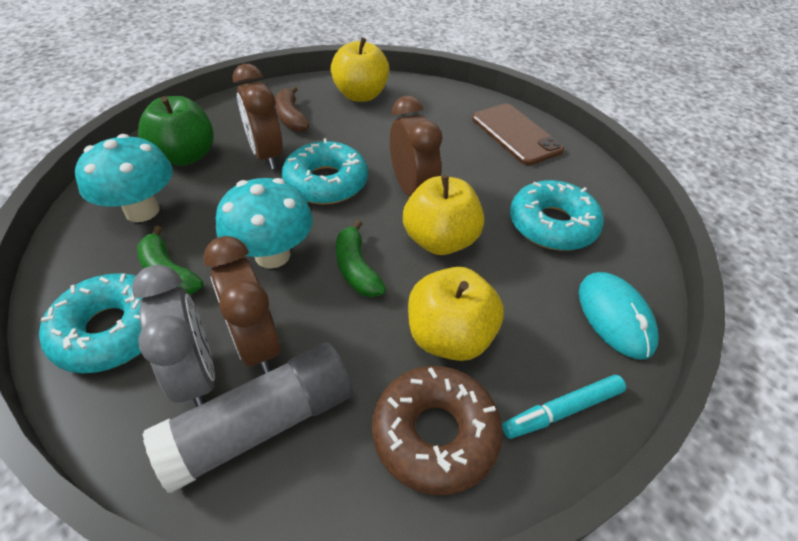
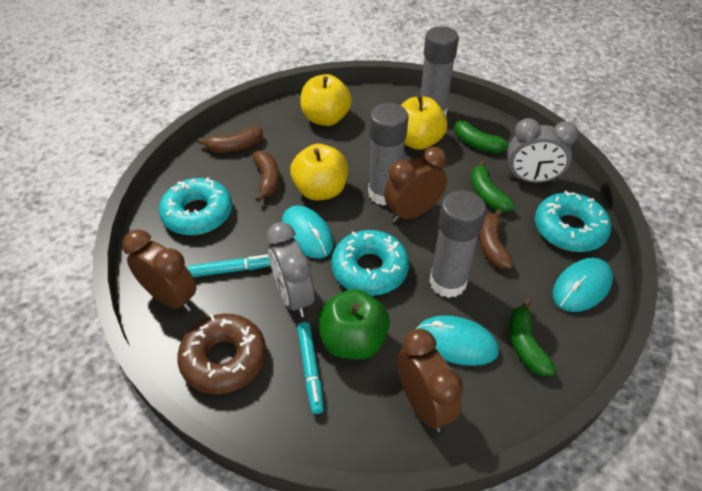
brown banana: [275,86,309,132] = 1 -> [197,127,263,153] [252,151,280,202] [479,209,513,269] = 3
brown phone: [472,104,564,165] = 1 -> none = 0
green banana: [137,226,203,294] [336,220,386,297] = 2 -> [455,116,509,153] [471,161,515,212] [509,299,556,376] = 3
grey clock: [132,265,215,407] = 1 -> [267,222,315,317] [507,118,578,183] = 2
grey glue stick: [142,343,353,493] = 1 -> [368,103,408,205] [420,26,459,116] [429,190,486,298] = 3
turquoise marker: [502,375,626,439] = 1 -> [187,254,271,277] [297,322,324,414] = 2
turquoise mouse: [579,272,659,359] = 1 -> [282,206,334,258] [416,315,499,366] [553,258,613,312] = 3
turquoise mushroom: [75,134,172,222] [216,178,313,269] = 2 -> none = 0

